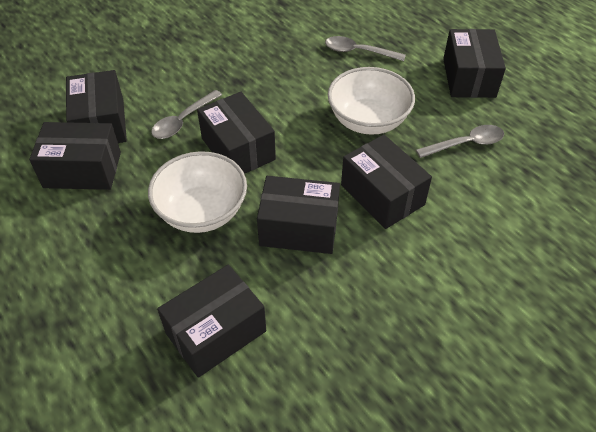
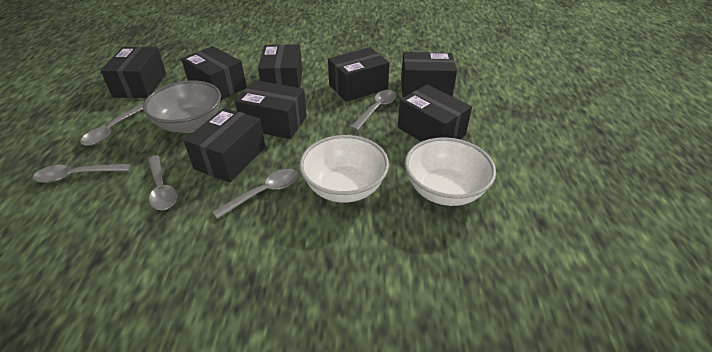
black box: [29,122,121,190] [66,70,127,143] [157,265,266,378] [197,92,276,174] [257,176,340,254] [341,135,432,229] [443,29,506,98] = 7 -> [100,47,166,98] [181,46,247,101] [184,108,265,182] [235,80,307,139] [258,44,302,88] [328,47,390,102] [398,85,472,142] [401,52,457,97] = 8
grey bowl: none = 0 -> [143,80,221,133] = 1
grey spoon: [151,90,222,139] [325,36,406,61] [416,125,504,158] = 3 -> [33,164,131,183] [80,104,143,146] [148,155,177,210] [213,169,298,219] [350,90,397,131] = 5

